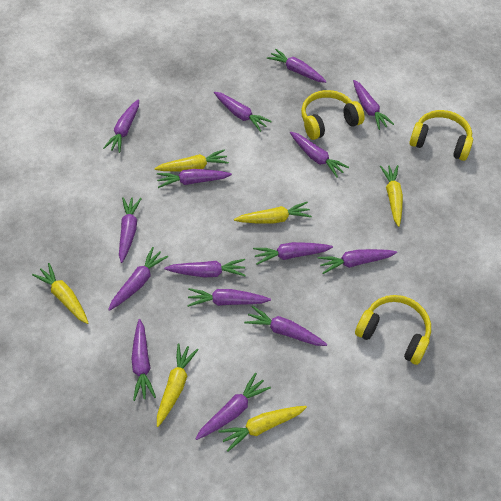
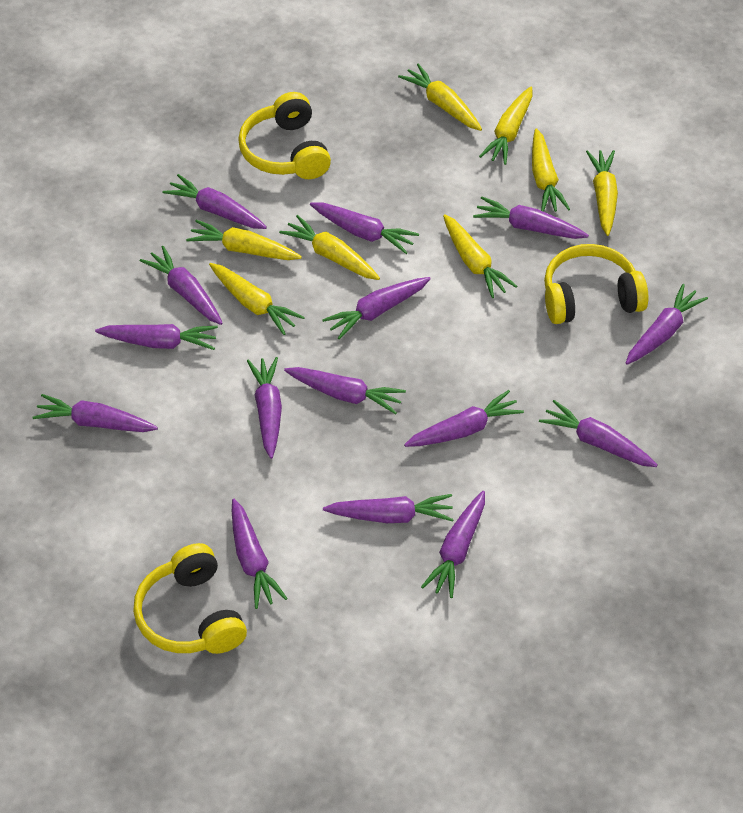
yellow carrot: [32,263,88,324] [154,149,229,172] [157,343,199,427] [219,406,307,452] [234,202,312,224] [380,165,403,227] = 6 -> [186,220,302,260] [209,263,305,335] [279,215,380,280] [398,64,482,131] [443,214,517,298] [479,87,533,165] [532,128,570,212] [586,150,618,236] = 8

